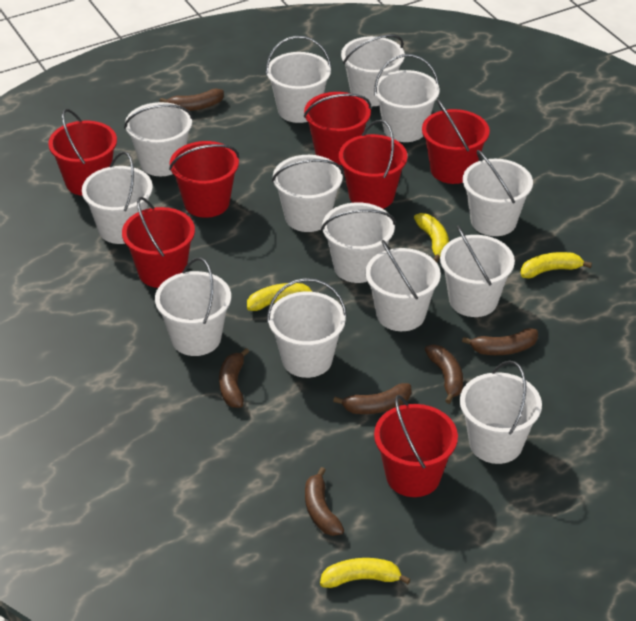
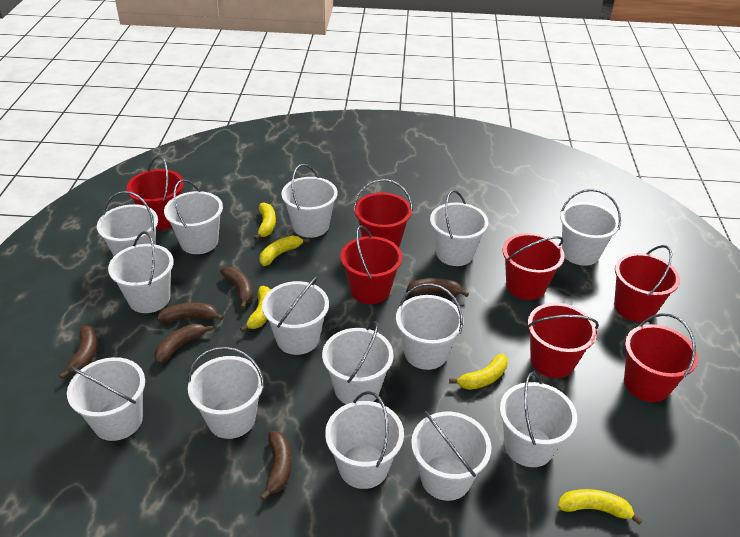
white bucket: [82,151,153,244] [124,102,193,176] [155,258,231,356] [266,36,331,123] [267,278,347,378] [272,155,344,232] [321,202,396,283] [341,35,405,106] [365,240,441,331] [374,54,440,142] [440,225,515,317] [460,360,542,464] [463,150,533,236] = 13 -> [67,357,145,441] [97,191,158,256] [108,231,174,313] [164,179,223,254] [188,347,264,439] [262,276,329,355] [281,164,338,238] [322,321,394,404] [325,391,404,489] [396,283,464,370] [411,411,491,501] [430,190,488,266] [500,372,577,467] [560,189,621,266] = 14
yellow banana: [247,283,313,311] [320,558,410,588] [414,213,449,263] [521,252,592,278] = 4 -> [240,286,271,332] [254,202,276,240] [260,236,309,266] [449,353,508,390] [558,489,642,525] = 5

